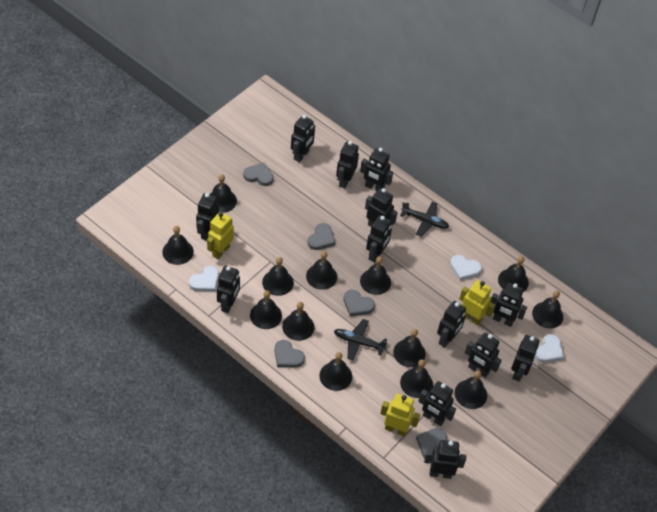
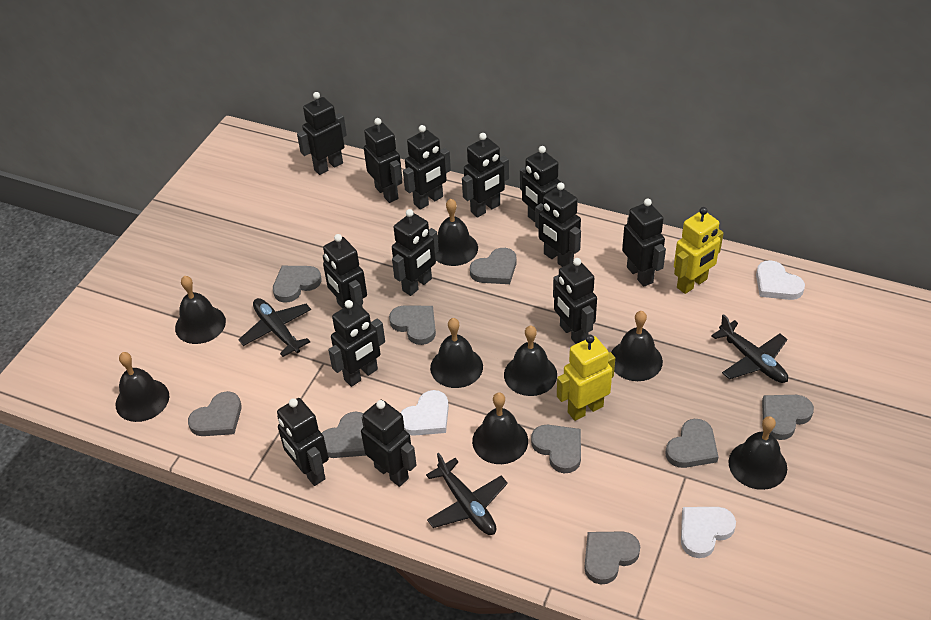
black bell: [162,226,194,265] [209,174,237,213] [250,290,282,329] [262,257,294,296] [282,302,314,341] [306,251,337,290] [319,352,352,391] [360,256,391,295] [393,329,426,367] [400,360,433,398] [455,371,487,409] [498,256,529,292] [532,290,563,328] = 13 -> [116,352,169,422] [175,276,226,344] [430,318,483,388] [435,199,478,266] [472,392,528,464] [504,325,557,396] [611,311,663,381] [728,416,787,490] = 8
black plane: [334,319,387,361] [400,201,449,236] = 2 -> [238,298,311,357] [426,453,508,535] [711,314,788,383] = 3
grey heart: [243,163,274,186] [274,340,305,367] [307,223,335,250] [343,290,375,316] [416,428,447,458] = 5 -> [188,391,242,436] [273,266,322,303] [322,411,366,458] [389,306,436,345] [470,248,517,284] [531,425,581,473] [584,532,640,585] [666,419,718,468] [762,395,814,440] = 9
yellow robot: [207,212,234,259] [380,393,420,436] [459,280,495,325] = 3 -> [557,335,615,421] [674,207,724,294] = 2

